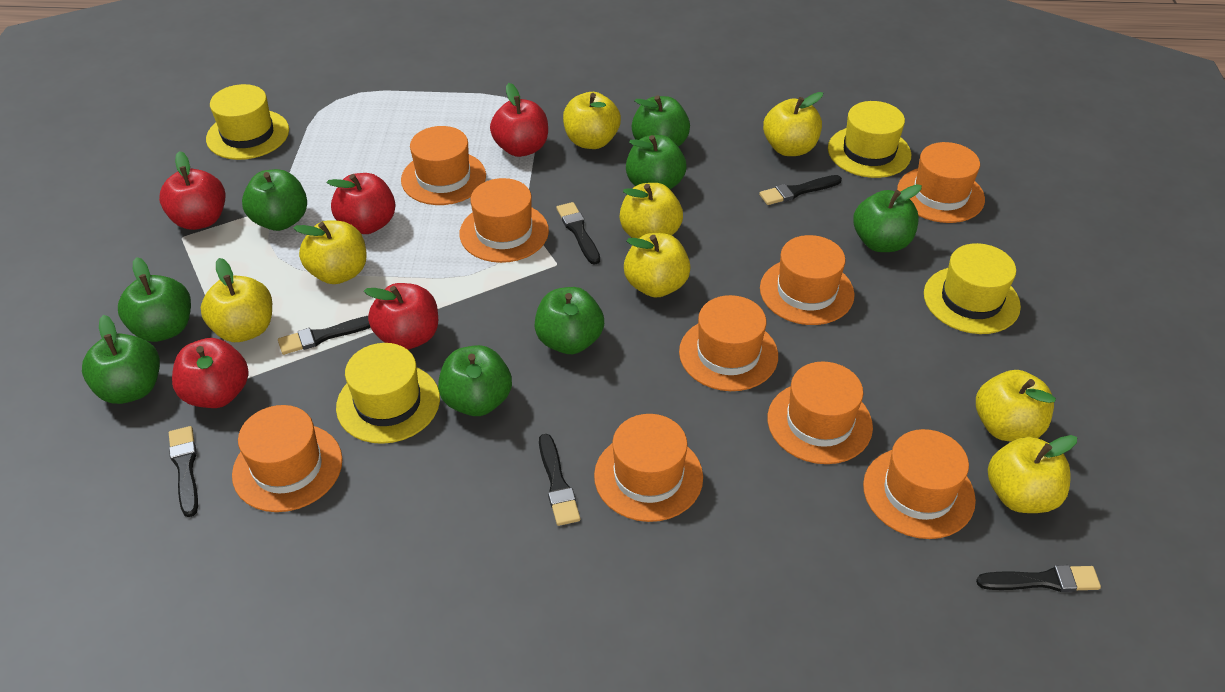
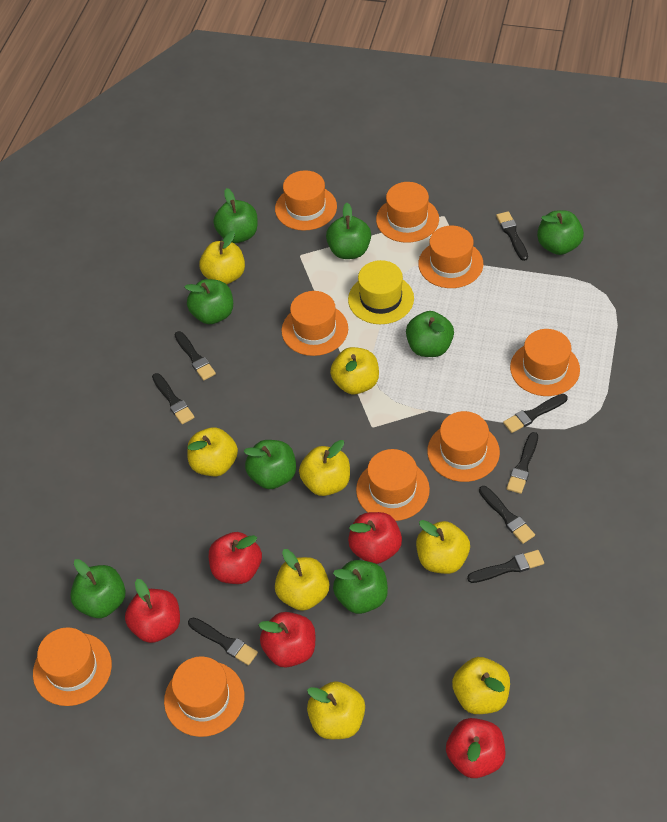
black brush: [169,426,198,517] [278,316,371,355] [539,434,580,526] [557,202,600,265] [759,175,842,205] [976,565,1101,592] = 6 -> [152,373,195,424] [174,331,216,380] [188,618,258,665] [467,550,544,583] [479,486,535,544] [496,211,528,261] [503,394,568,433] [506,432,538,494] = 8
yellow hat: [206,84,289,160] [336,343,440,444] [828,101,911,178] [924,243,1021,334] = 4 -> [348,260,414,324] = 1

